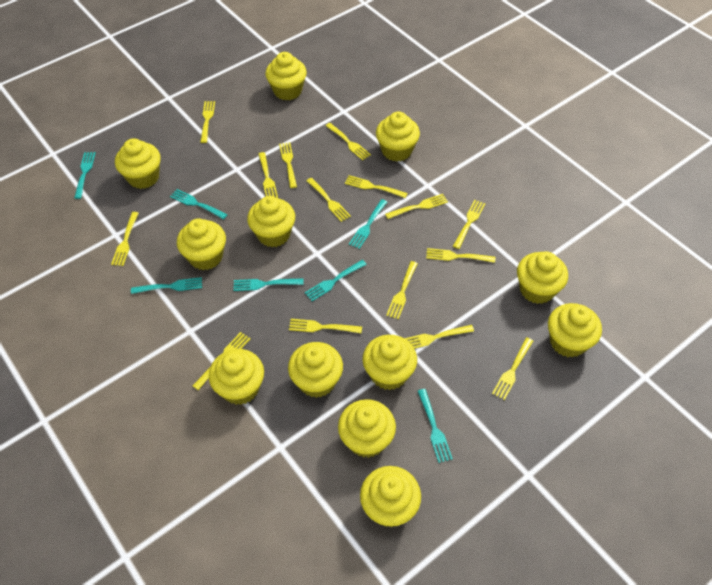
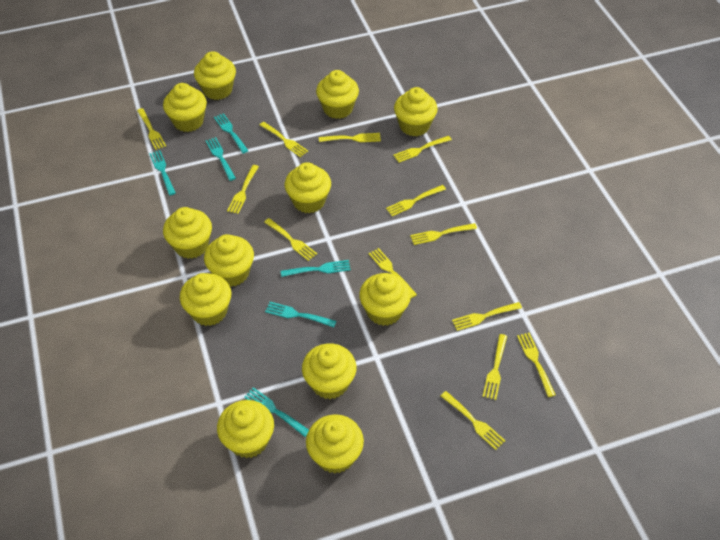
turquoise fork: [74,152,96,199] [131,277,202,294] [170,189,228,219] [233,278,304,291] [305,260,367,301] [349,199,387,249] [418,389,453,463] = 7 -> [149,150,176,196] [205,137,236,181] [214,113,249,153] [244,387,309,437] [265,302,336,327] [281,260,351,277] = 6
yellow fork: [111,212,139,266] [193,332,251,390] [200,101,215,143] [259,152,278,198] [279,142,297,188] [289,319,362,333] [307,178,351,222] [325,123,371,160] [345,175,408,198] [385,194,448,219] [386,261,418,319] [404,325,474,349] [426,248,495,263] [453,200,486,249] [492,337,533,400] = 15 -> [137,108,166,150] [227,165,259,214] [260,122,308,157] [264,218,317,261] [319,133,381,142] [369,248,417,298] [386,185,446,216] [393,136,452,163] [410,223,477,245] [441,391,506,450] [452,302,522,331] [482,334,507,400] [517,333,556,397] = 13

